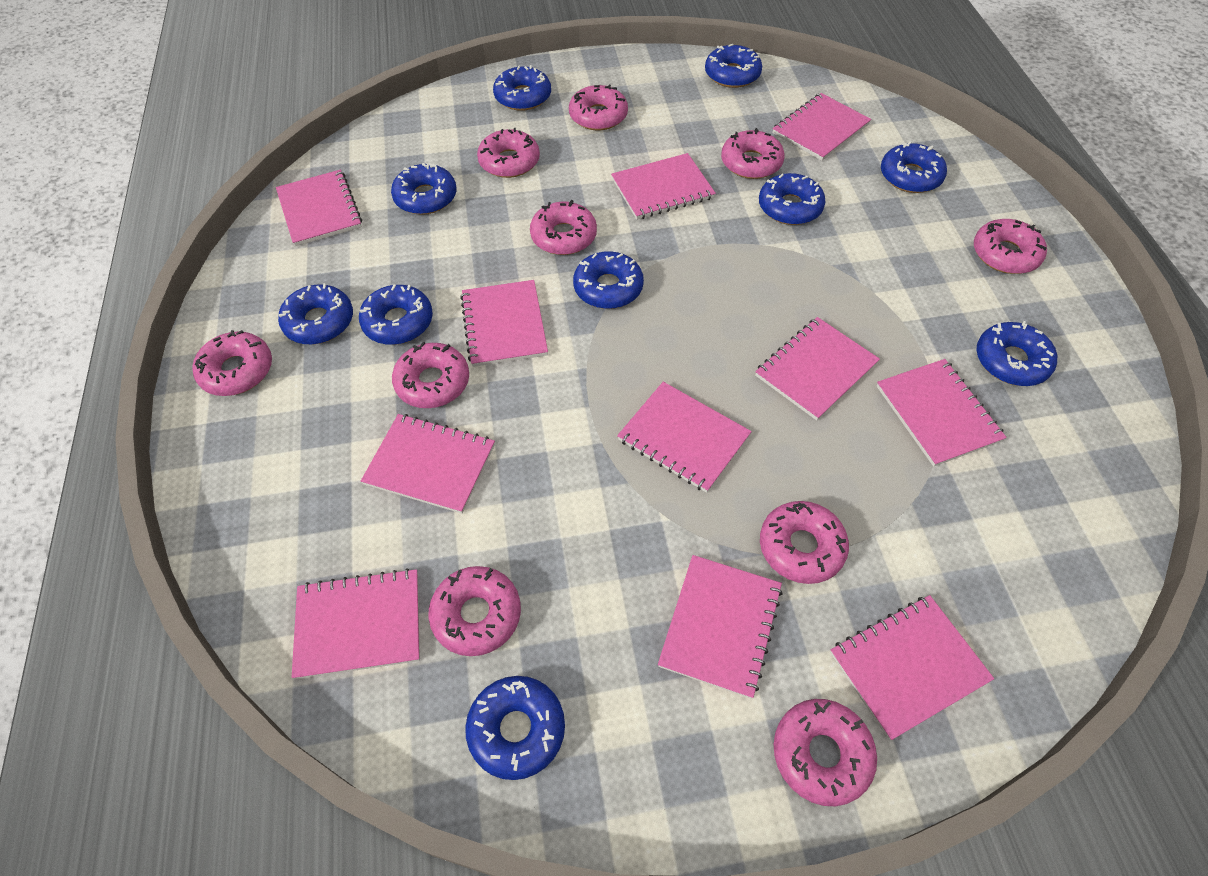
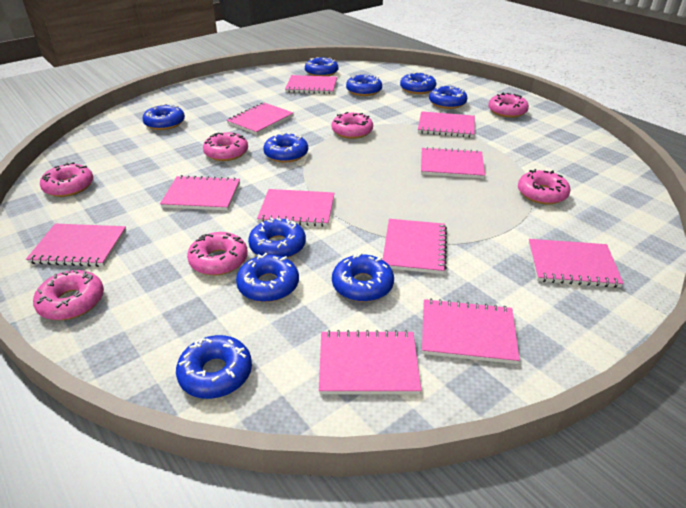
pink donut: [192,330,272,396] [392,342,469,408] [429,566,521,656] [477,128,540,178] [530,200,597,255] [569,85,628,130] [721,128,785,179] [760,501,849,584] [774,699,877,806] [974,219,1047,274] = 10 -> [33,269,104,320] [40,162,93,197] [187,232,248,276] [203,132,248,161] [332,112,373,139] [488,93,529,118] [518,169,570,204] = 7

